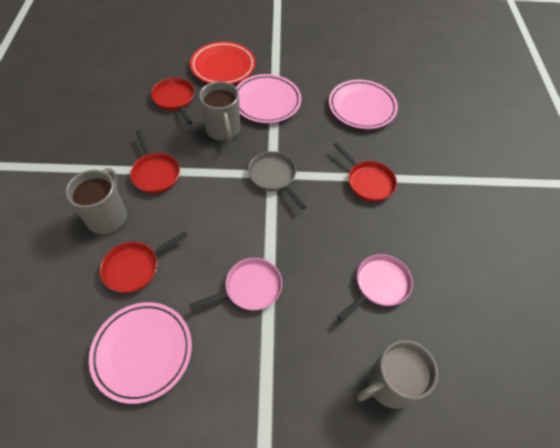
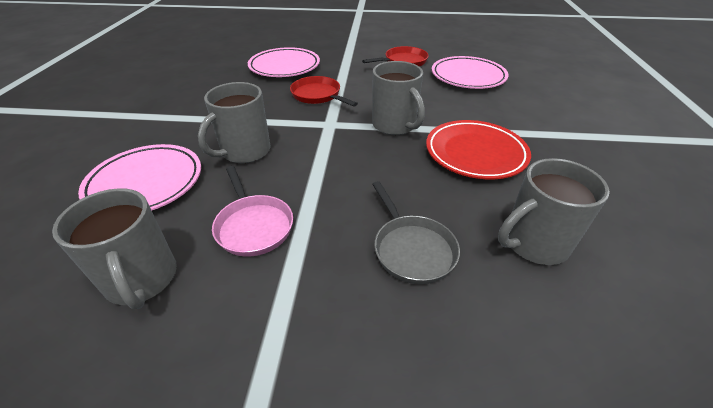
grey mug: [65,168,127,234] [199,81,240,142] [357,340,438,409] = 3 -> [52,188,177,309] [198,82,270,163] [372,61,425,135] [498,158,610,265] = 4
pink pan: [189,258,282,310] [337,254,413,321] = 2 -> [212,166,293,257] = 1
red pan: [100,231,188,293] [130,130,180,193] [151,78,195,125] [333,142,397,202] = 4 -> [290,76,358,107] [362,46,429,66] = 2

